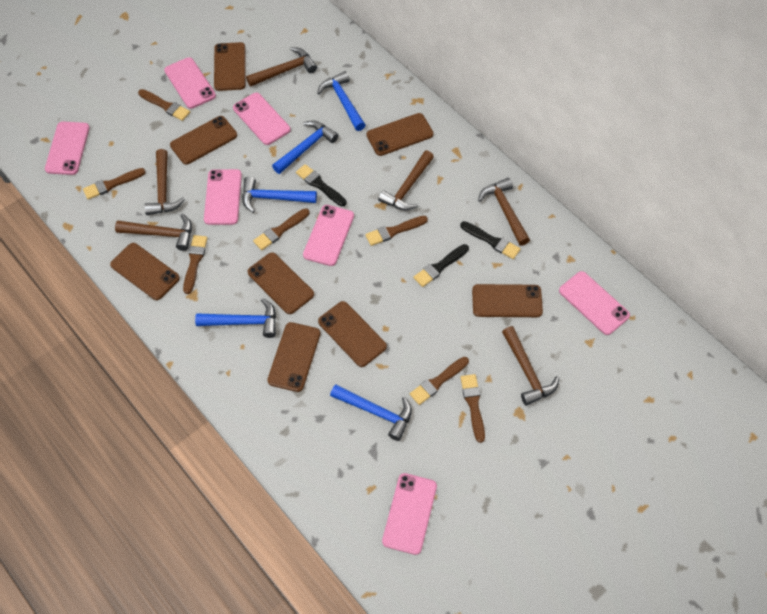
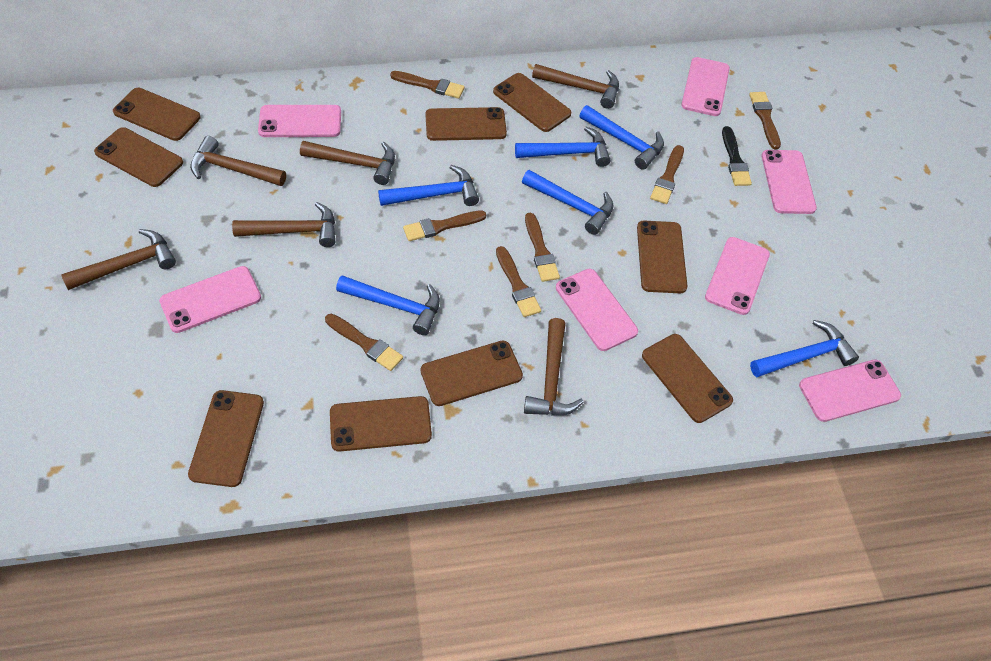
black brush: [296,164,346,206] [413,244,469,287] [460,221,521,259] = 3 -> [722,126,752,186] = 1
blue hammer: [195,298,276,338] [242,177,317,213] [272,121,339,174] [317,71,366,131] [330,384,412,441] = 5 -> [336,275,440,335] [378,165,479,206] [515,127,610,167] [522,170,613,235] [579,105,664,170] [750,320,859,377] = 6
brown phone: [110,243,180,300] [170,116,237,165] [214,42,246,91] [248,252,314,314] [267,322,321,392] [318,301,387,367] [366,113,434,156] [472,284,543,317] = 8 -> [94,127,183,187] [113,88,201,141] [188,390,264,487] [330,396,432,452] [421,341,523,406] [426,107,507,141] [493,73,571,132] [637,221,687,293] [642,334,733,423] = 9

